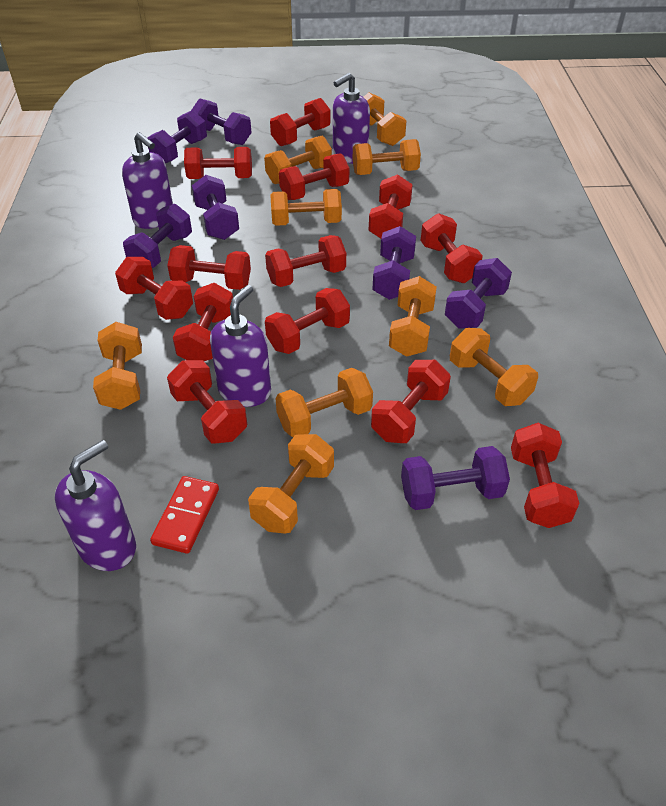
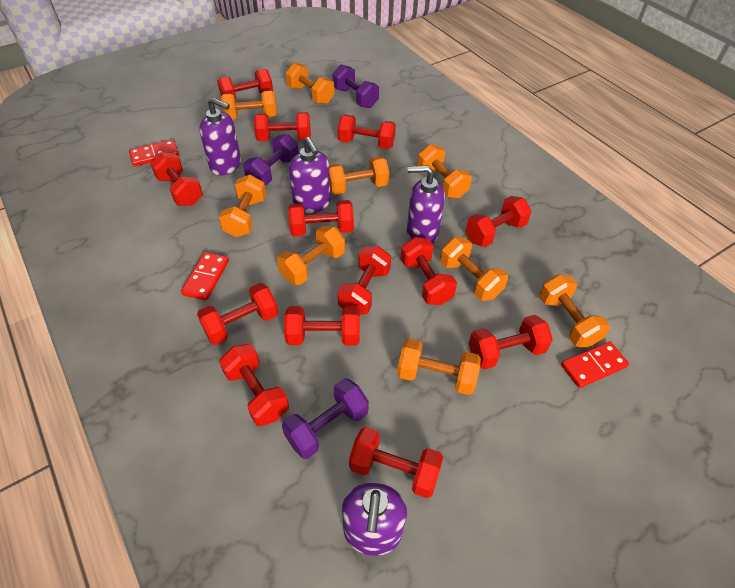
purple dumbbell: [123,204,192,268] [147,110,207,163] [191,99,252,145] [192,175,239,240] [372,226,416,300] [401,446,510,510] [445,258,512,329] = 7 -> [243,134,299,185] [282,378,369,459] [332,64,379,108] = 3
red domino: [150,476,219,554] = 1 -> [129,139,179,166] [181,252,229,301] [561,341,629,388] = 3

